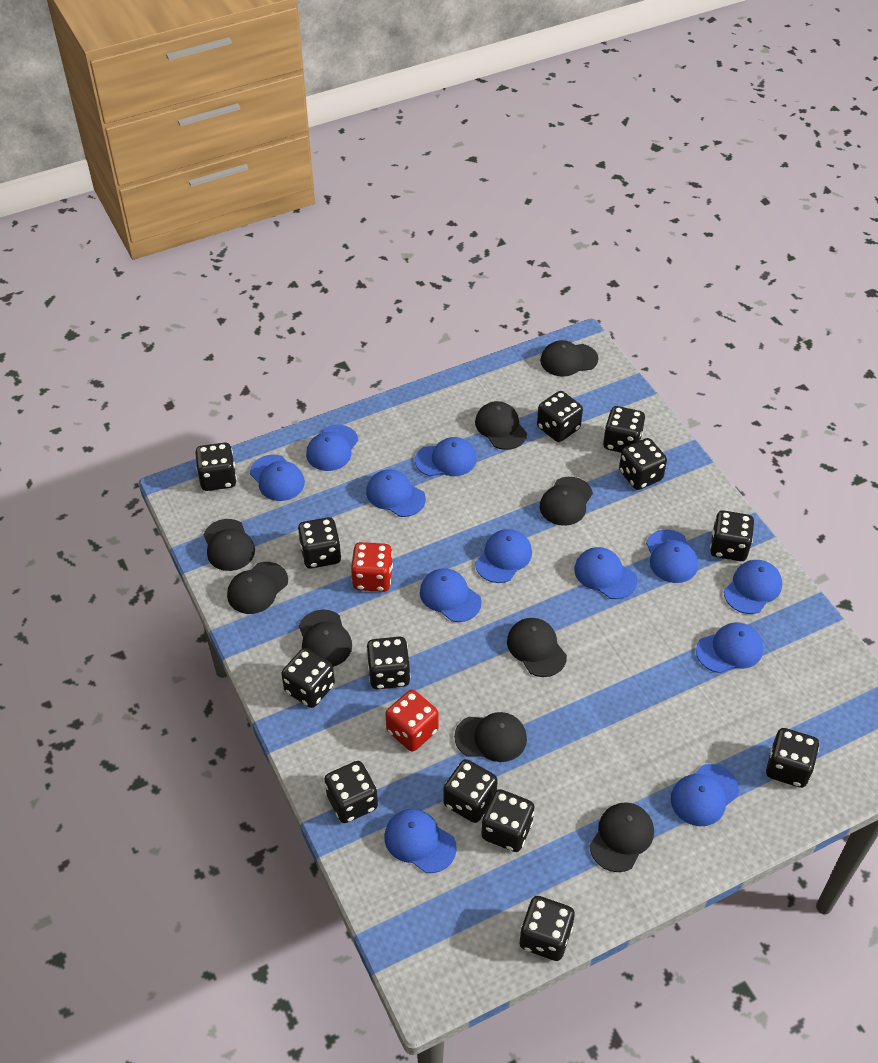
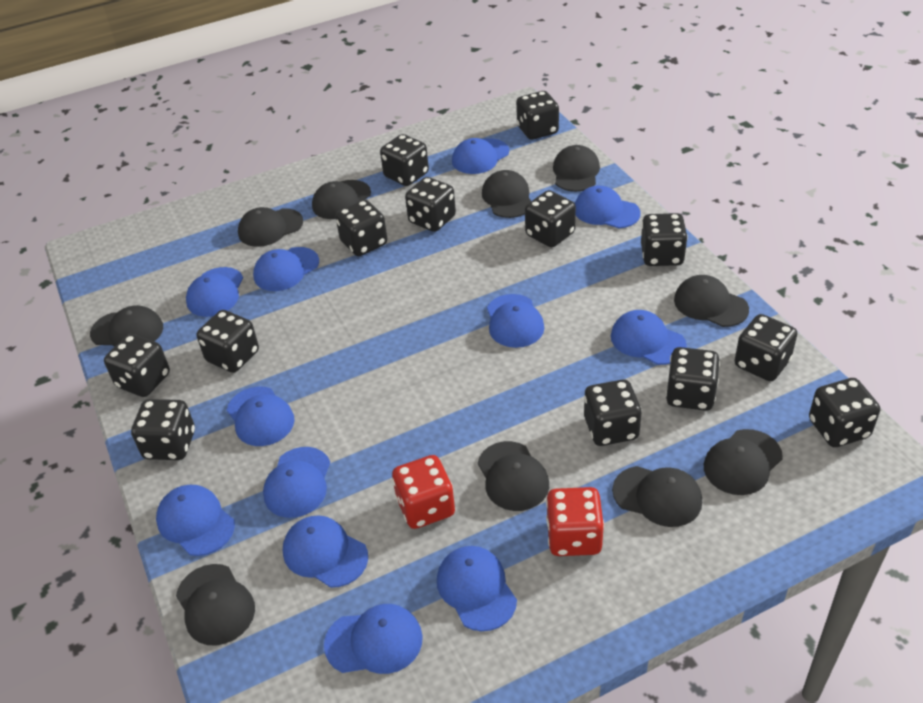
black cap: [204,519,255,571] [227,562,288,614] [299,609,352,667] [454,712,527,762] [475,401,527,450] [507,618,567,677] [540,340,598,377] [540,477,593,526] [590,802,654,872] = 9 -> [90,305,163,347] [176,564,255,646] [238,207,303,247] [312,180,371,219] [478,441,549,511] [482,170,531,218] [553,145,600,192] [612,466,702,527] [674,275,749,327] [704,429,783,495] = 10

